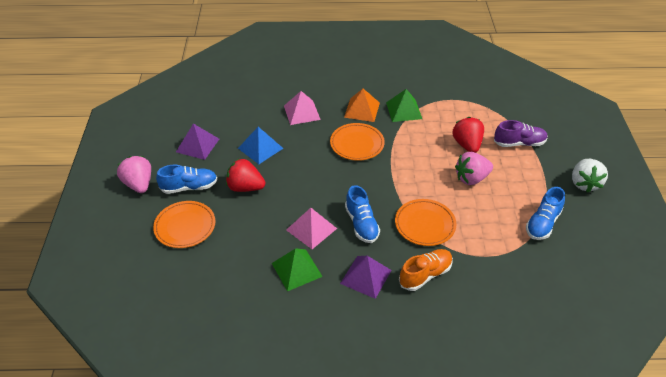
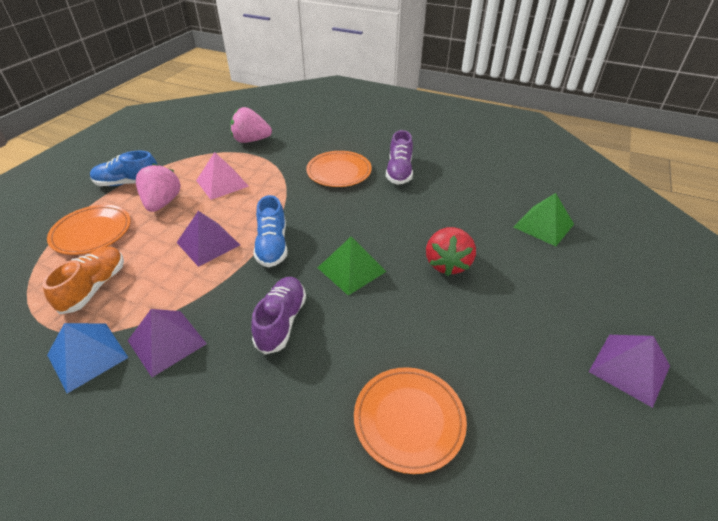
blue shoe: [156,164,218,194] [345,185,380,243] [526,187,565,240] = 3 -> [90,151,158,186] [253,195,288,267] = 2
orange pyramid: [344,89,380,122] = 1 -> none = 0
pink pyramid: [284,91,321,125] [286,208,337,249] = 2 -> [196,152,249,200] = 1
purple pyramid: [176,124,219,160] [340,256,392,299] = 2 -> [128,309,207,377] [176,211,240,267] [589,335,670,408] = 3
purple shoe: [494,120,548,147] = 1 -> [251,277,306,354] [386,130,413,185] = 2
red strawberry: [226,159,265,192] [452,117,484,153] = 2 -> [426,227,476,276] = 1
white strawberry: [572,159,608,193] = 1 -> none = 0

